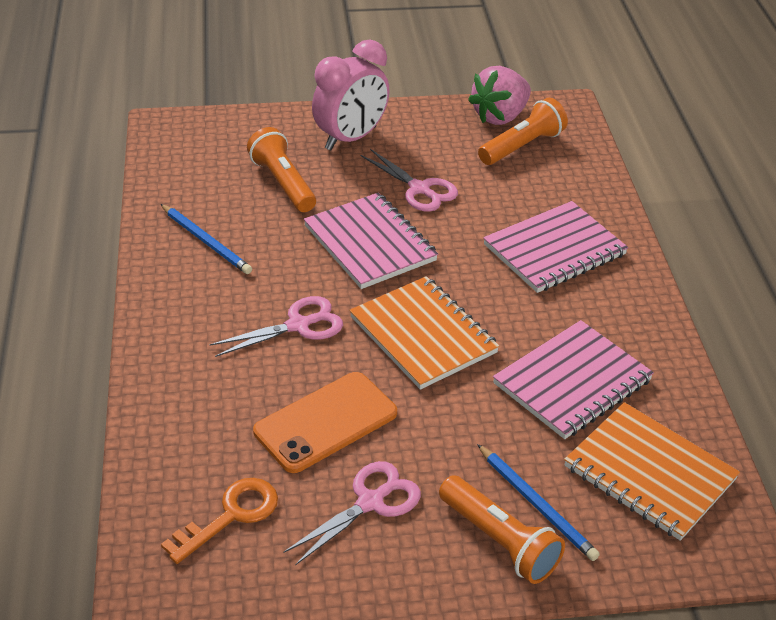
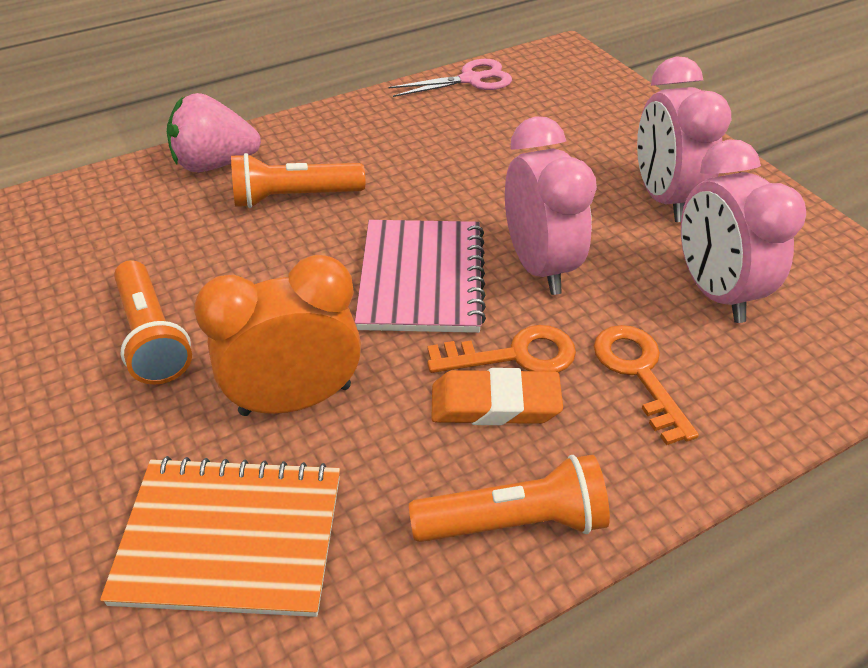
blue pencil: [161,204,252,274] [477,444,600,561] = 2 -> none = 0
orange clock: none = 0 -> [194,255,361,416] = 1
orange eraser: none = 0 -> [431,368,563,425] = 1
orange key: [161,478,278,564] = 1 -> [427,325,576,373] [594,325,699,445] = 2
orange notebook: [349,276,500,390] [564,402,740,541] = 2 -> [100,456,340,617] = 1
orange phone: [253,372,397,473] = 1 -> none = 0
pink clock: [312,39,389,150] = 1 -> [505,116,597,295] [637,56,731,222] [681,140,806,323] = 3
pink notebook: [304,193,438,289] [483,201,628,293] [493,320,654,439] = 3 -> [355,220,486,333] = 1
pink scissors: [209,296,343,357] [283,461,421,565] [361,149,458,212] = 3 -> [389,59,512,97] = 1

